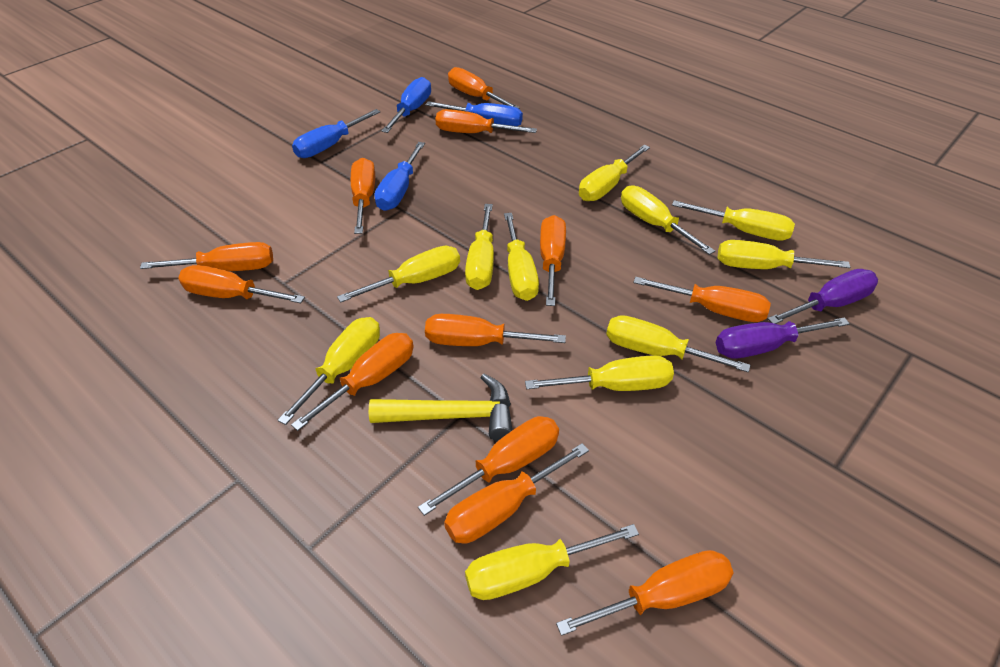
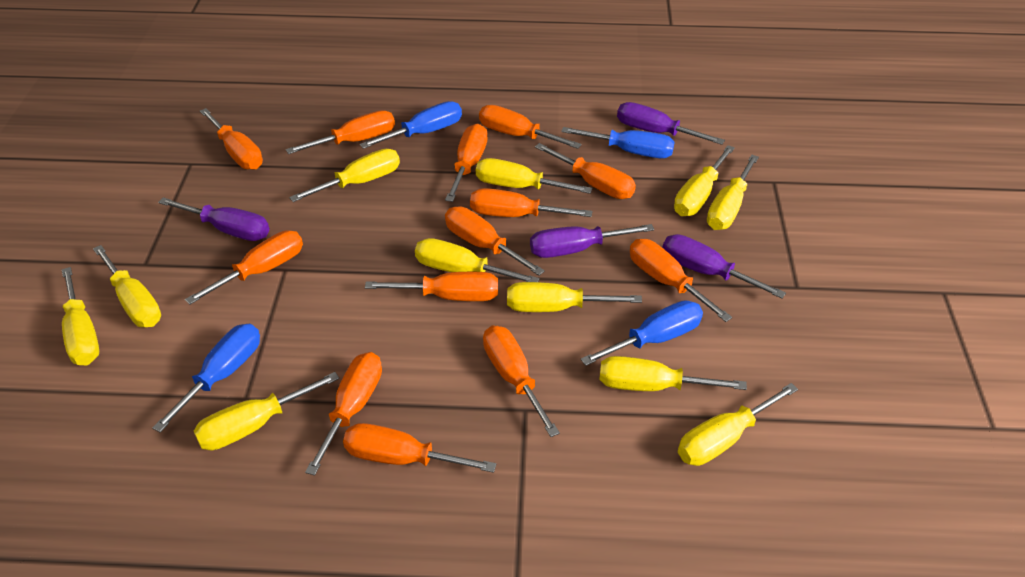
orange screwdriver: [140,242,273,271] [178,265,305,303] [291,333,414,431] [351,158,375,234] [418,416,559,516] [425,314,566,346] [435,109,537,133] [444,443,589,544] [448,67,520,109] [540,215,566,306] [556,550,734,636] [633,277,771,322] = 12 -> [185,230,303,305] [200,108,263,170] [286,110,395,154] [305,352,382,476] [343,423,496,473] [365,272,498,301] [445,124,488,202] [445,207,545,276] [470,188,592,217] [479,105,582,149] [483,326,560,437] [535,143,636,199] [630,239,732,322] = 13
purple screwdriver: [716,317,850,359] [768,269,878,324] = 2 -> [158,197,270,241] [530,224,654,258] [617,102,725,145] [662,234,786,298] = 4
yellow hammer: [369,374,512,441] = 1 -> none = 0

